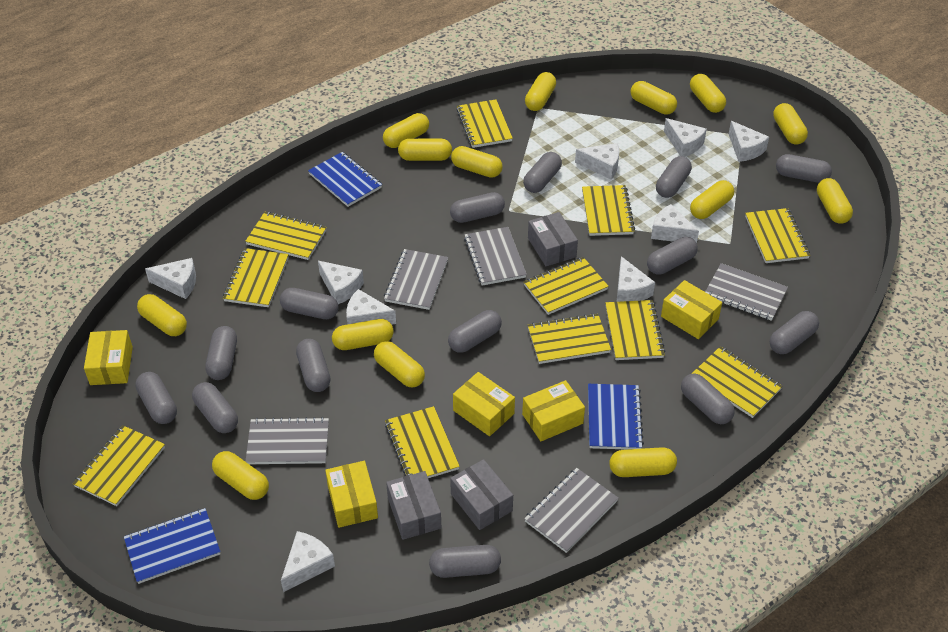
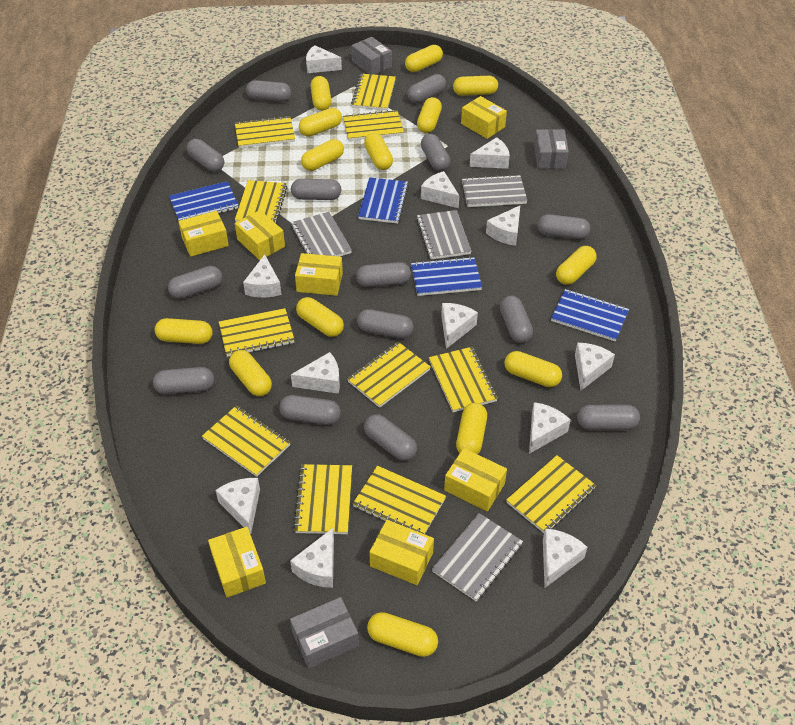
blue notebook: [124,508,221,584] [308,152,382,207] [588,384,644,450] = 3 -> [169,181,238,220] [358,177,409,224] [411,257,482,296] [551,289,629,341] = 4
grey notebook: [245,417,329,464] [384,249,448,310] [464,227,527,285] [524,468,619,553] [705,263,788,321] = 5 -> [291,212,352,257] [416,210,471,260] [432,513,523,601] [462,175,527,207] = 4
white cheese: [145,258,196,299] [281,531,335,592] [318,261,364,304] [346,289,396,325] [575,143,619,180] [617,256,655,302] [651,204,699,243] [664,118,707,157] [729,121,769,162] = 9 -> [215,478,260,534] [243,255,281,297] [290,528,334,588] [291,352,340,394] [306,45,342,73] [421,171,459,208] [441,303,478,349] [469,137,510,169] [486,206,520,246] [529,402,571,454] [543,528,588,588] [575,343,615,390] = 12
yellow box: [84,330,133,385] [325,461,378,528] [453,372,515,436] [522,380,585,441] [661,280,722,339] = 5 -> [178,211,229,257] [208,527,266,597] [235,210,285,260] [295,253,343,296] [369,520,434,585] [444,448,507,512] [461,96,507,139] = 7

